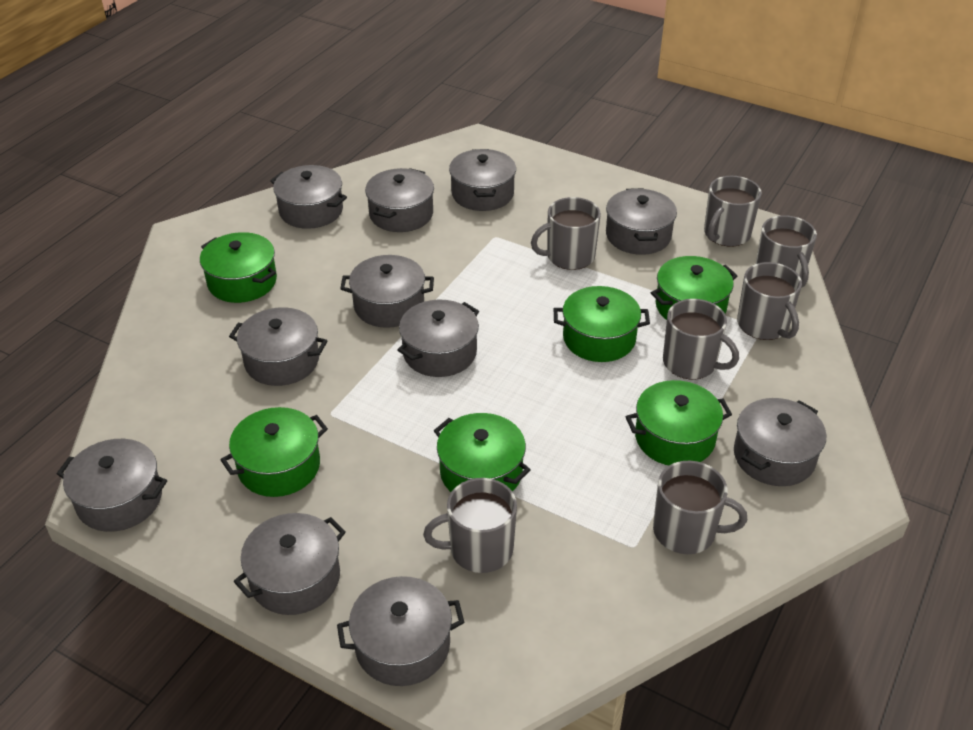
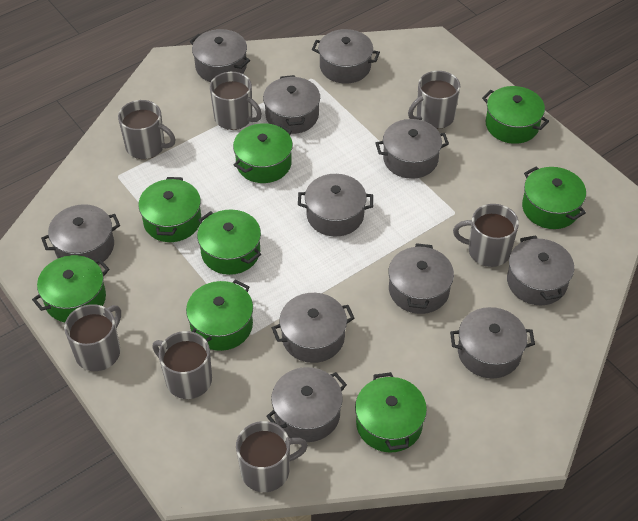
green pot: [200,232,277,303] [220,407,328,497] [434,413,530,492] [554,286,650,362] [625,380,732,465] [651,256,737,320] = 6 -> [32,255,109,322] [138,177,201,242] [186,279,253,351] [197,210,261,275] [233,123,293,183] [355,372,427,453] [482,86,549,144] [522,167,586,229] = 8

